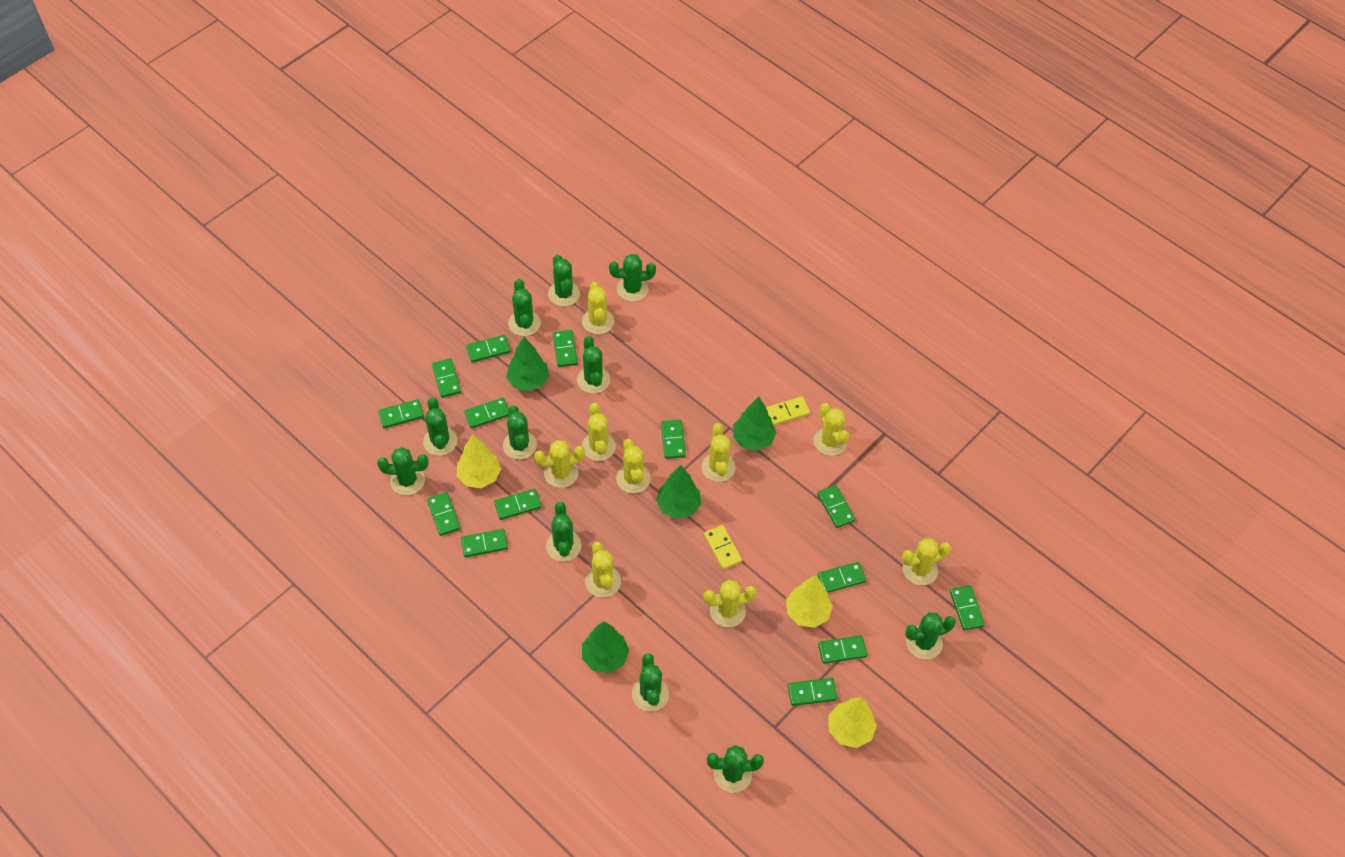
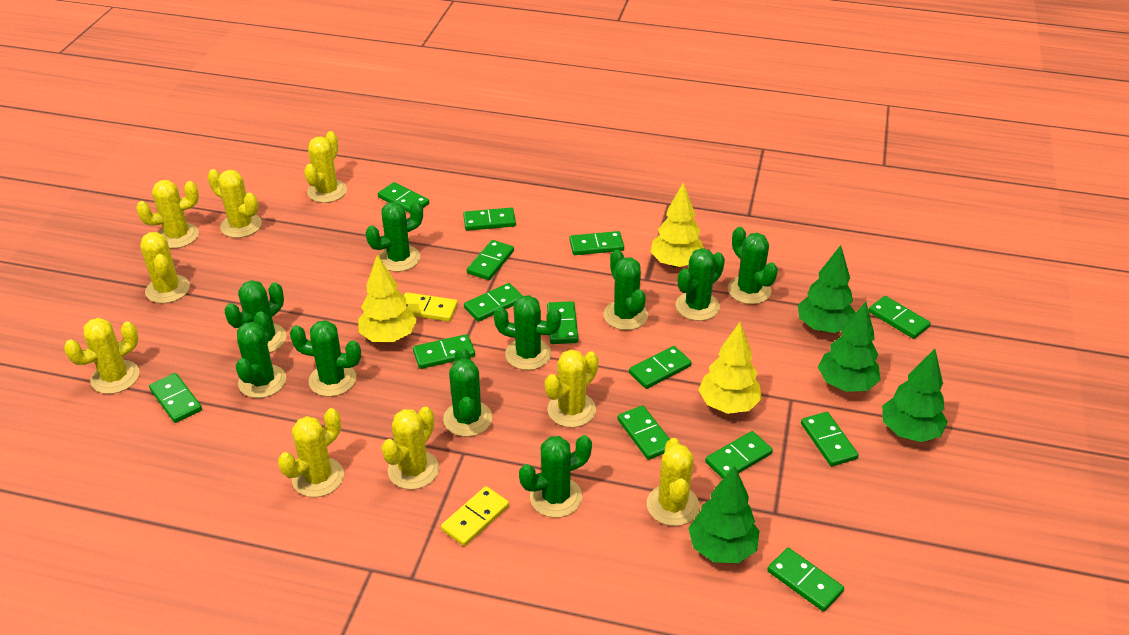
green cactus: [377,447,429,496] [423,397,457,456] [503,405,537,460] [508,279,541,336] [546,502,581,562] [548,255,580,307] [577,336,610,394] [609,254,656,302] [632,653,669,712] [707,745,764,793] [905,612,956,660] = 11 -> [224,280,287,353] [236,311,286,398] [290,320,361,397] [366,201,423,272] [443,347,492,437] [494,295,561,370] [519,435,592,518] [604,250,648,330] [676,248,725,321] [728,227,778,304] = 10

